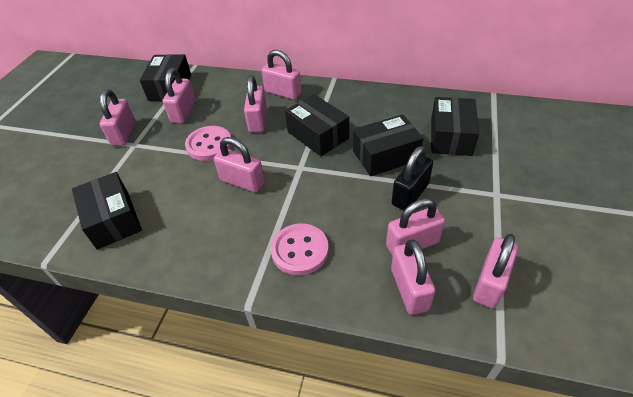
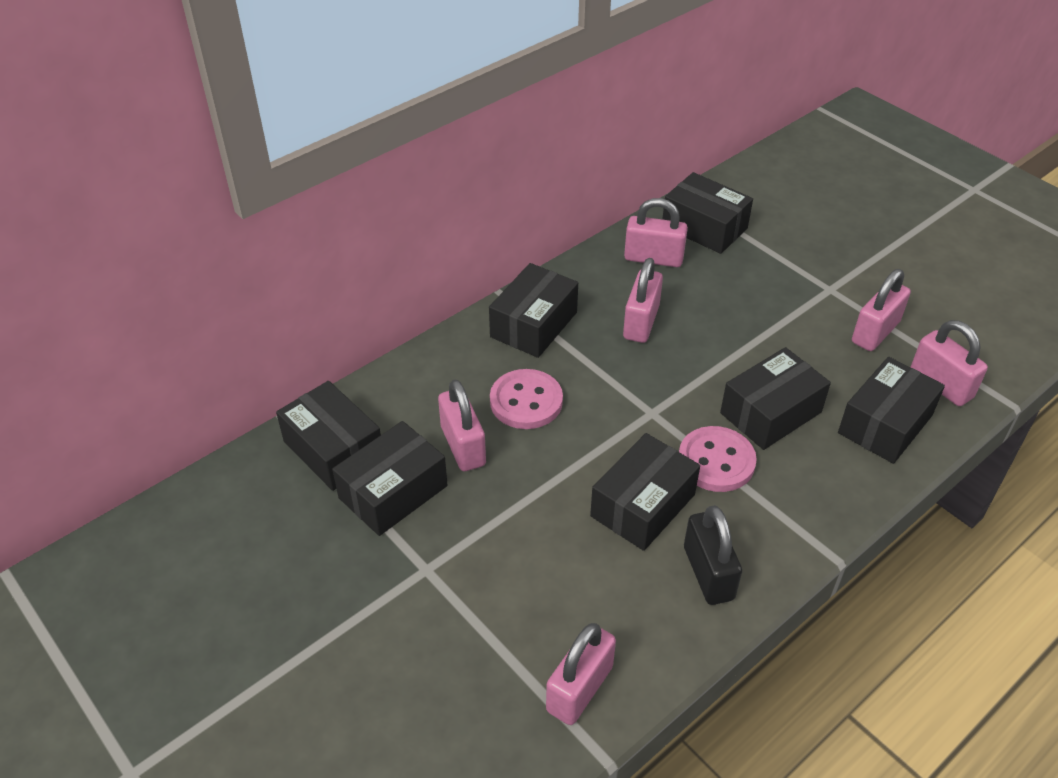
black box: [72,172,142,250] [140,54,191,101] [285,94,349,156] [353,114,424,176] [431,97,479,156] = 5 -> [276,381,381,491] [332,421,447,536] [489,263,578,358] [590,433,700,551] [662,172,753,254] [720,347,831,450] [838,357,945,464] = 7
pink padlock: [100,89,135,146] [163,68,196,124] [214,137,265,193] [244,75,267,133] [261,50,302,100] [386,198,445,256] [391,239,435,315] [473,234,518,309] = 8 -> [438,379,486,471] [546,623,616,725] [623,258,663,343] [624,198,688,267] [852,269,911,351] [911,320,988,406] = 6

